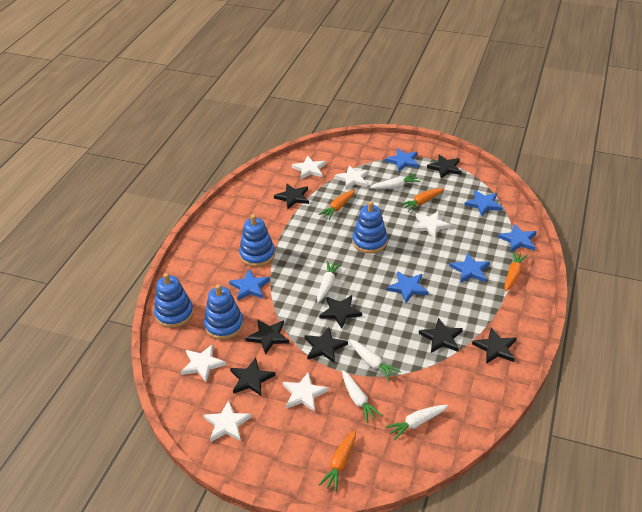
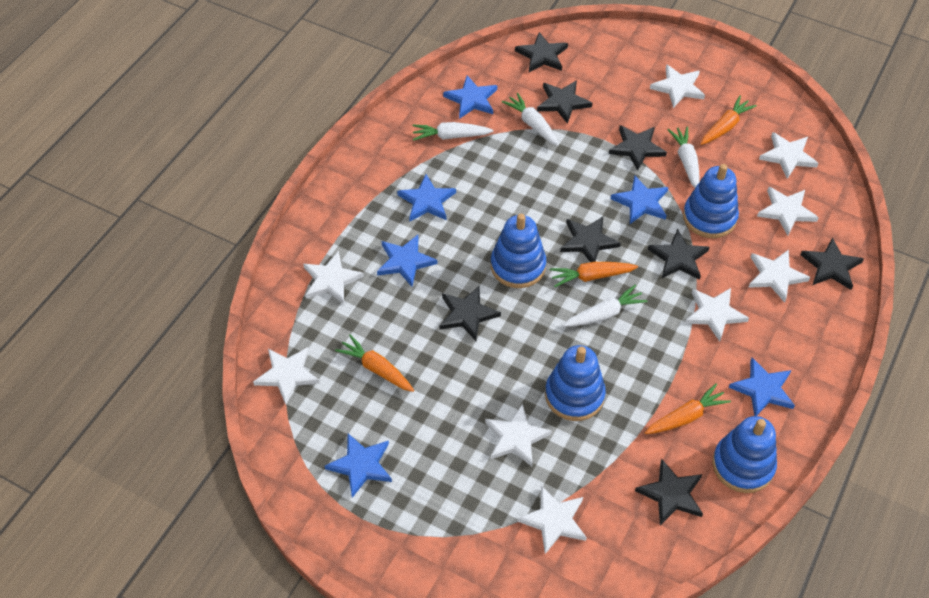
white carrot: [317,261,342,303] [342,370,383,423] [349,339,401,381] [370,174,420,189] [385,405,448,440] = 5 -> [412,122,493,141] [502,93,559,146] [563,284,647,327] [667,127,699,188] = 4
white star: [181,344,226,383] [203,400,252,442] [283,372,329,412] [292,156,326,179] [334,165,369,190] [413,211,451,239] = 6 -> [253,347,320,404] [303,251,364,304] [485,404,552,467] [517,485,587,554] [650,64,705,108] [685,288,749,342] [748,250,810,303] [757,187,819,236] [759,132,819,179] = 9

